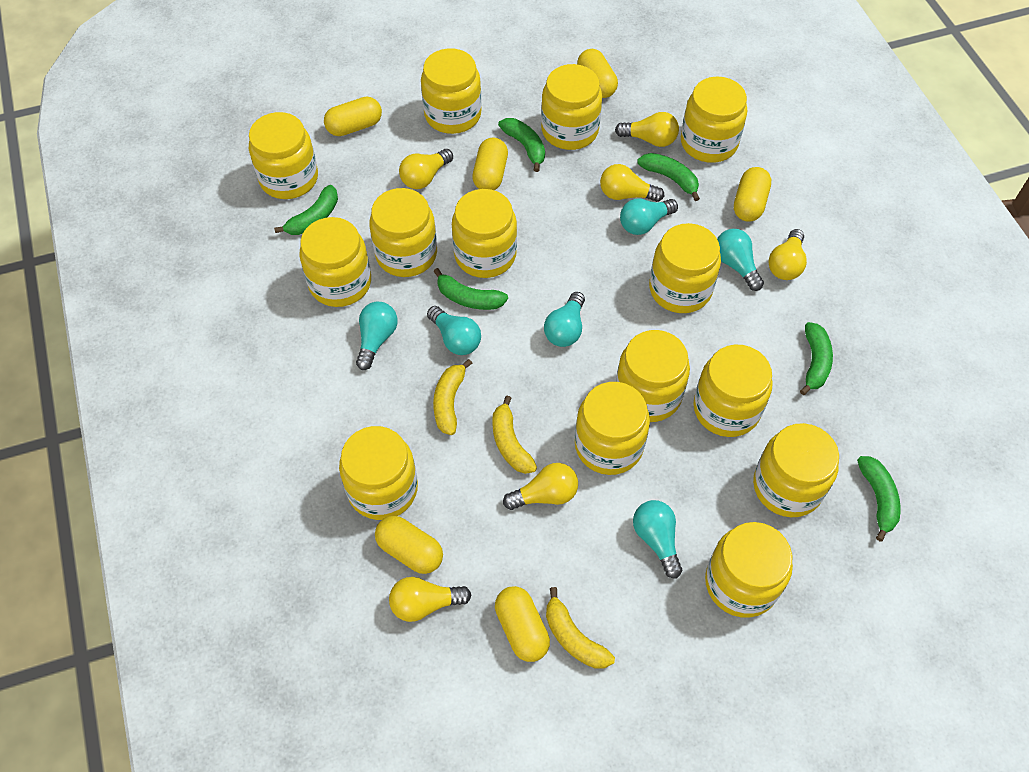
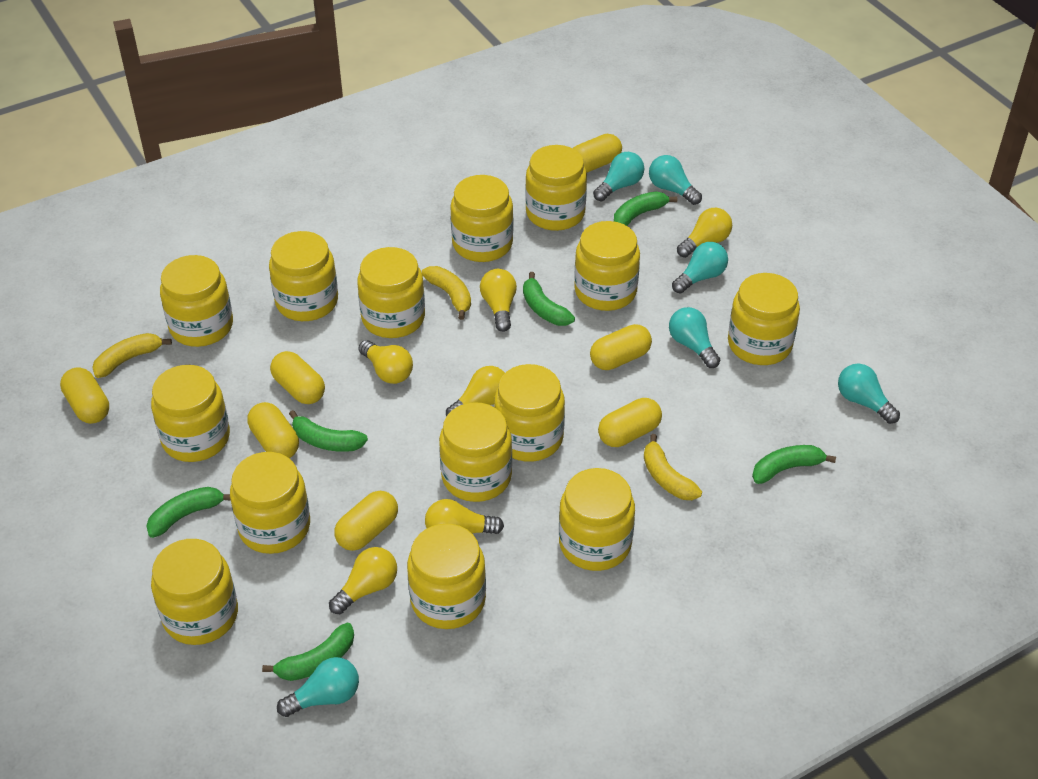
yellow capsule: [324,97,382,136] [375,516,443,574] [472,138,508,190] [495,586,550,662] [577,49,618,98] [734,167,771,222] = 6 -> [60,367,109,424] [248,402,299,458] [270,351,325,404] [335,491,398,551] [573,134,622,173] [590,324,652,370] [598,398,662,447] = 7

